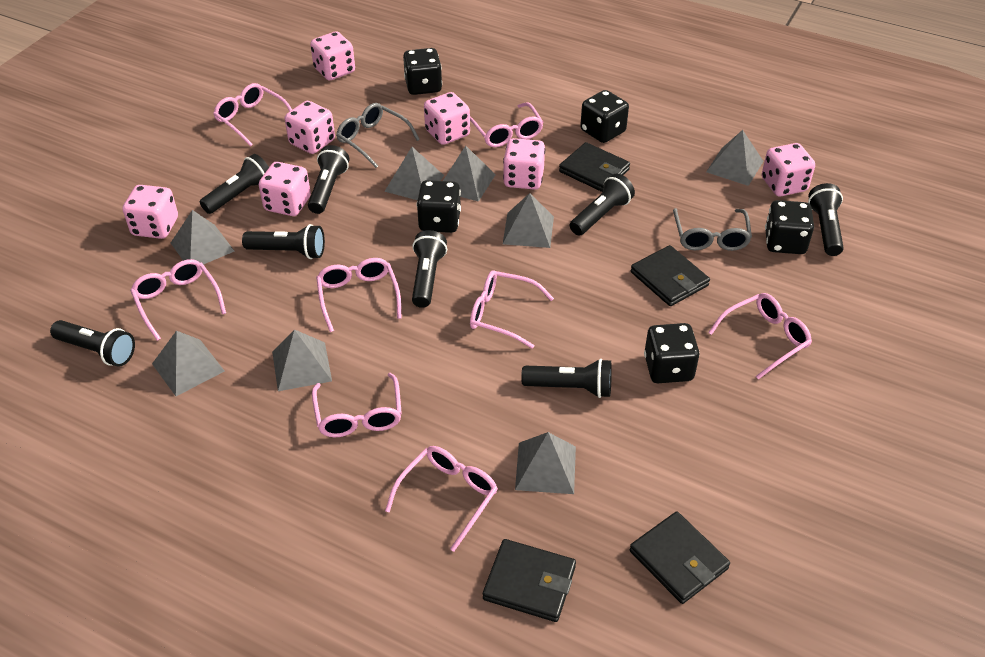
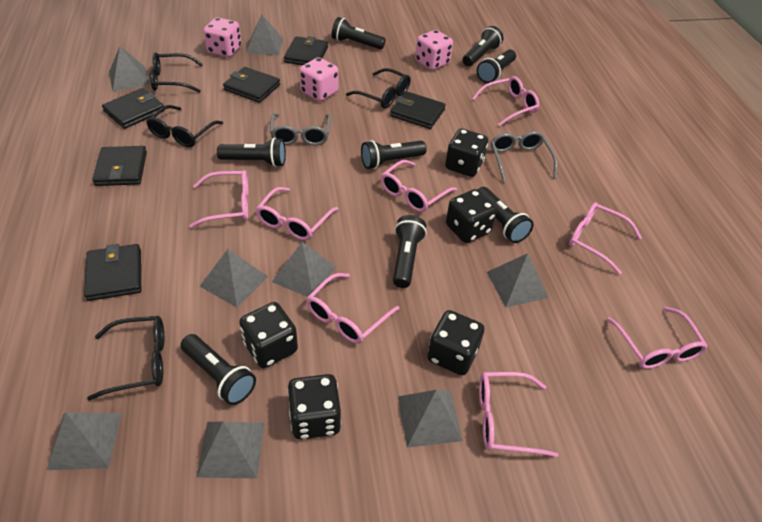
black glasses: none = 0 -> [87,316,164,400] [146,105,223,147] [150,52,203,93] [346,68,411,109] = 4
black wallet: [483,539,576,622] [559,142,630,192] [630,511,730,604] [631,245,710,306] = 4 -> [84,244,141,301] [92,146,147,186] [102,88,165,129] [223,67,280,103] [284,36,328,65] [390,91,446,129] = 6
pink dice: [123,185,178,239] [259,162,311,216] [285,101,335,154] [310,32,355,80] [424,92,470,145] [503,138,545,190] [762,143,815,196] = 7 -> [203,17,241,57] [299,57,339,101] [415,30,453,70] = 3

